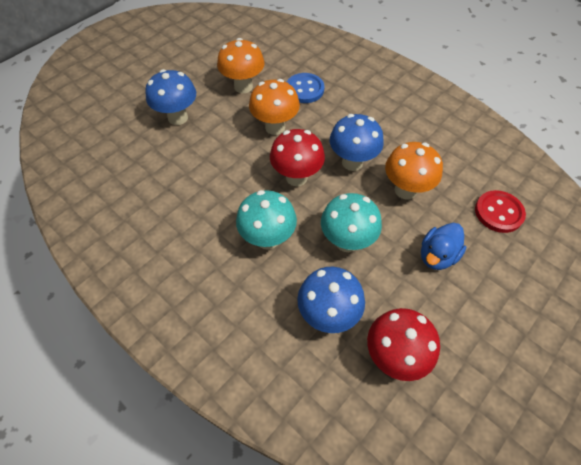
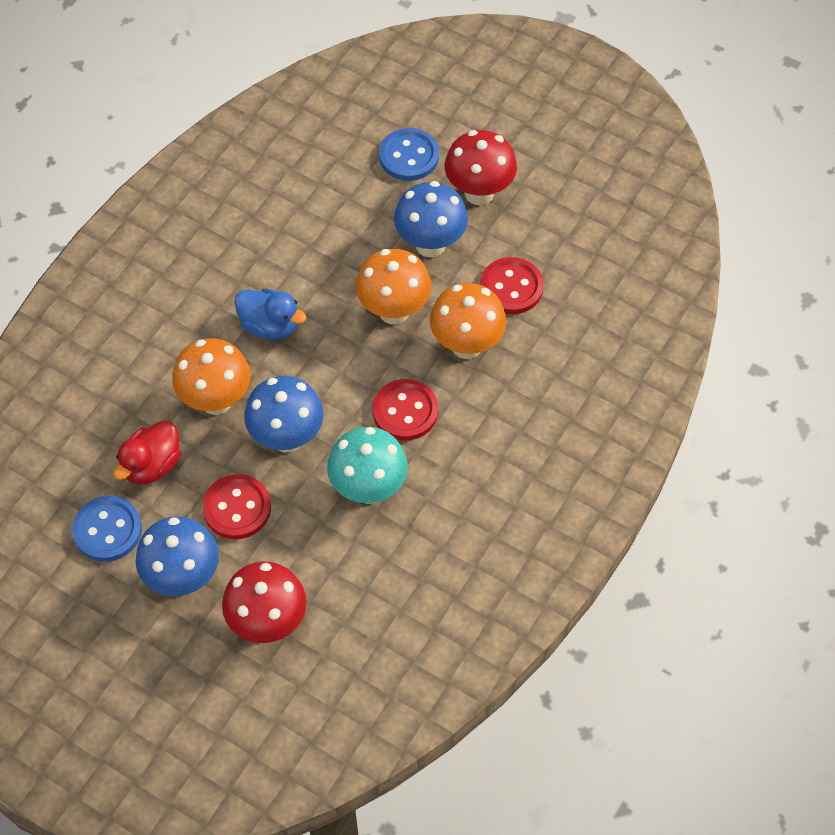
blue button: [287,73,324,103] = 1 -> [72,496,142,562] [379,128,439,181] = 2
red button: [475,190,526,233] = 1 -> [202,474,271,539] [373,379,438,440] [480,257,544,314] = 3
red duck: none = 0 -> [113,421,181,485] = 1
turquoise mushroom: [236,190,297,250] [321,193,382,252] = 2 -> [327,427,408,504] = 1

